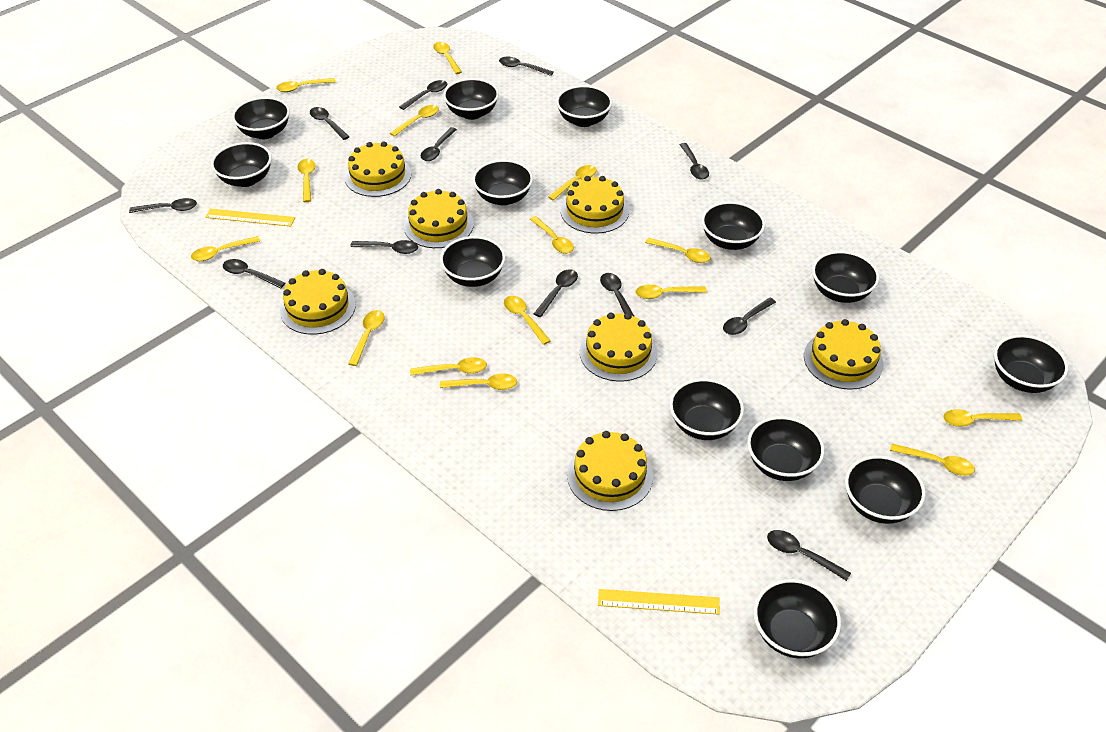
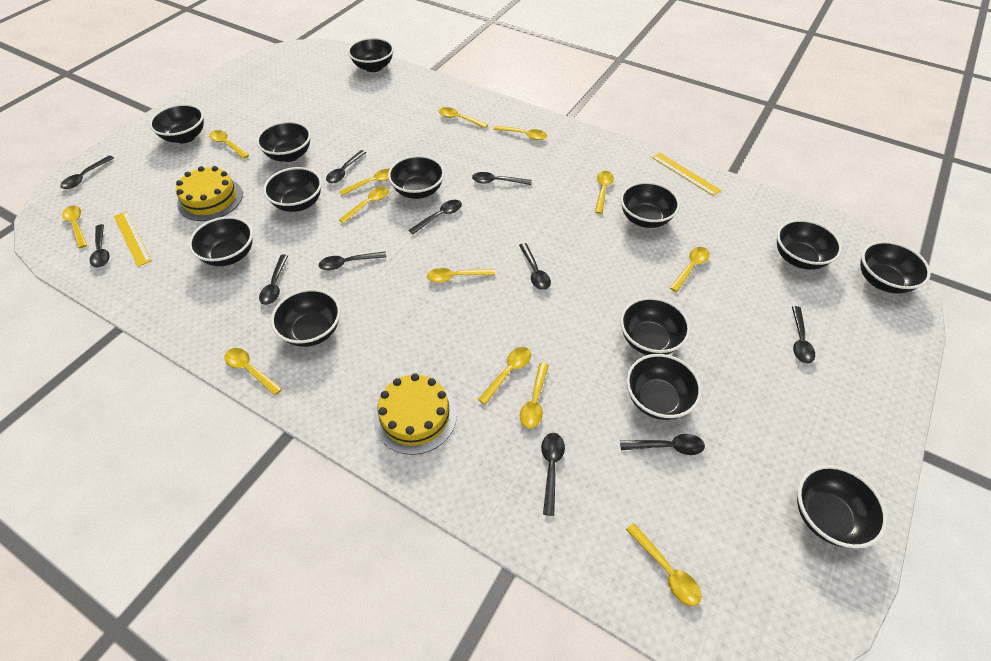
black spoon: [129,198,197,213] [223,259,285,288] [310,107,350,140] [350,240,418,254] [399,80,447,110] [421,127,457,161] [499,57,554,76] [534,269,578,317] [600,273,635,317] [680,143,709,180] [723,298,776,335] [767,530,851,581] = 12 -> [60,155,114,189] [89,224,110,267] [259,254,288,305] [319,252,386,271] [326,150,366,183] [409,200,462,234] [472,172,532,185] [519,243,551,290] [541,433,565,516] [620,434,705,455] [792,306,815,364] = 11
yellow cake: [280,269,356,335] [344,142,411,197] [404,189,474,248] [560,176,629,234] [567,431,653,511] [580,313,658,382] [804,319,884,390] = 7 -> [176,166,243,221] [374,373,457,455] = 2
yellow spoon: [191,236,260,261] [276,78,336,92] [297,159,316,202] [348,310,385,366] [390,105,439,137] [410,357,487,376] [433,42,462,74] [440,373,517,390] [504,296,551,345] [530,216,574,254] [548,165,597,200] [635,284,707,299] [645,238,711,263] [890,443,975,476] [943,409,1022,427] = 15 -> [62,206,87,248] [209,130,249,159] [224,348,282,396] [339,169,389,196] [339,187,389,224] [427,268,495,283] [439,107,488,128] [478,347,531,405] [494,126,547,140] [520,362,549,428] [595,171,614,214] [626,523,701,606] [670,247,710,292] = 13

